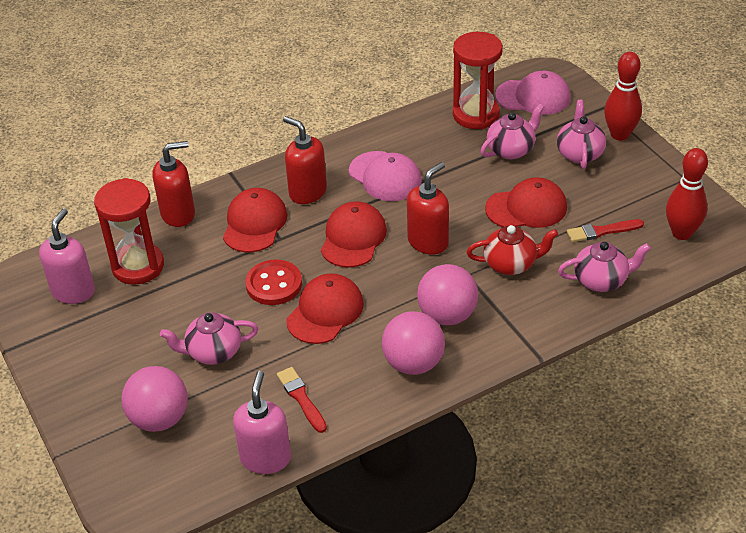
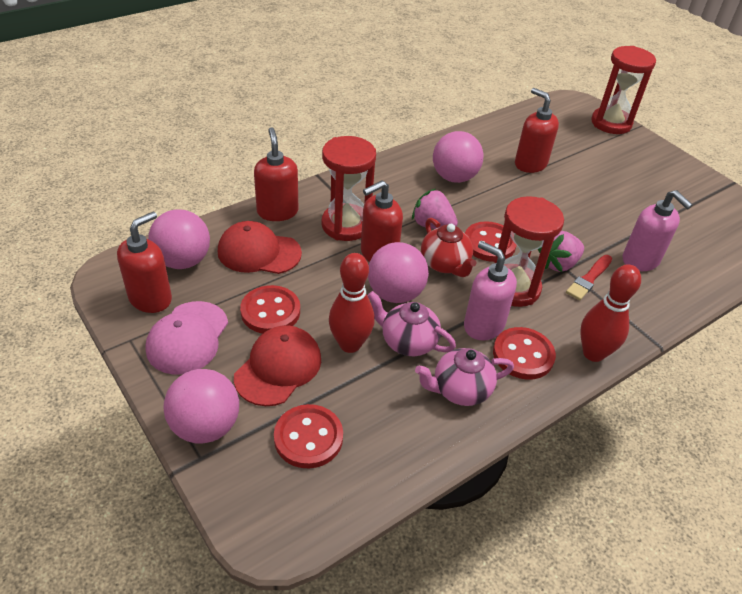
pink ball: [121,366,188,432] [382,311,445,375] [417,264,478,325] = 3 -> [148,209,210,269] [163,369,239,444] [368,242,429,303] [433,131,484,183] = 4
pink cap: [349,151,422,201] [495,71,571,115] = 2 -> [145,301,228,375] = 1
pink strawberry: none = 0 -> [412,189,458,229] [538,231,584,272] = 2
pink teapot: [160,312,258,365] [481,104,544,159] [557,100,606,169] [558,242,651,292] = 4 -> [367,291,456,356] [415,348,514,406] = 2
red brush: [277,367,327,433] [567,219,644,242] = 2 -> [566,255,612,300] = 1
red button: [245,259,302,305] = 1 -> [240,285,300,333] [274,404,343,469] [465,221,517,262] [493,327,556,380] = 4
red cap: [223,188,288,252] [286,273,364,344] [321,201,387,268] [485,177,567,228] = 4 -> [218,221,302,274] [234,325,321,406] = 2
red hourglass: [94,178,164,285] [453,32,503,129] = 2 -> [321,136,376,241] [494,196,564,307] [591,46,656,134] = 3
red soap dispenser: [152,141,195,227] [283,116,327,204] [407,162,449,255] = 3 -> [117,212,172,313] [254,127,298,221] [361,181,403,262] [515,88,559,173] = 4

